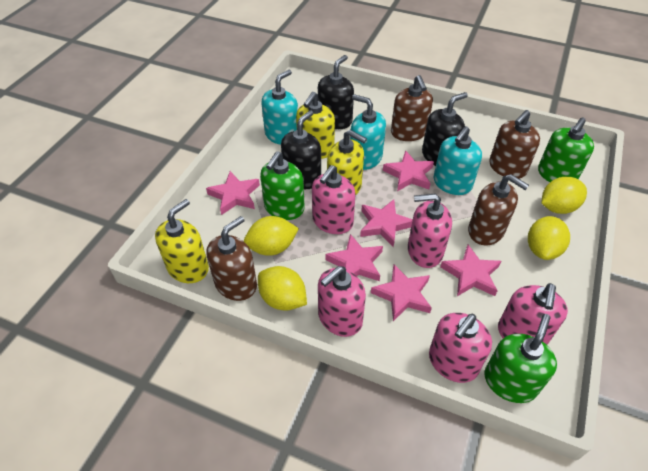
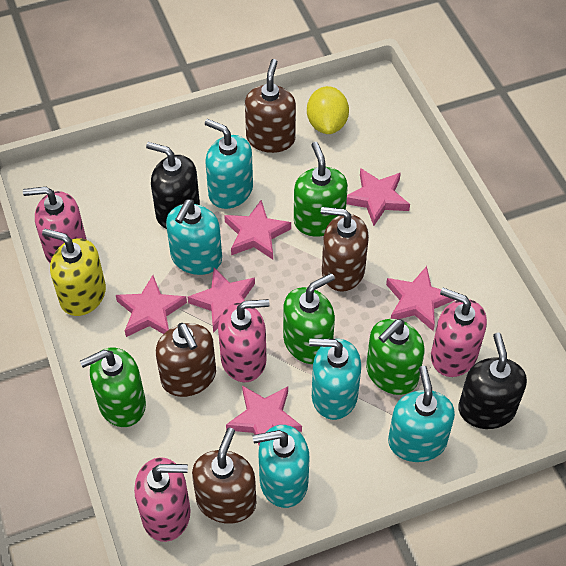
black soap dispenser: [281,110,321,189] [318,55,354,129] [422,92,468,166] = 3 -> [146,142,200,229] [458,333,527,429] = 2
green soap dispenser: [260,151,305,220] [484,314,557,403] [538,117,594,182] = 3 -> [80,348,146,427] [283,273,335,364] [294,142,348,237] [366,319,425,395] = 4
pink soap dispenser: [312,165,355,234] [318,266,366,337] [408,193,452,268] [429,313,492,383] [498,283,568,345] = 5 -> [23,187,87,263] [134,457,191,542] [218,299,269,382] [431,288,487,377] = 4
turquoise soap dispenser: [261,70,298,145] [350,94,386,170] [434,126,482,195] = 3 -> [166,199,222,275] [205,119,253,209] [253,425,310,508] [309,338,361,420] [388,366,455,462] = 5
yellow lemon: [244,216,299,256] [258,266,307,311] [528,216,570,260] [541,177,587,214] = 4 -> [307,86,349,134] = 1
yellow soap dispenser: [155,199,209,283] [296,92,335,159] [327,130,367,196] = 3 -> [42,228,106,316] = 1

